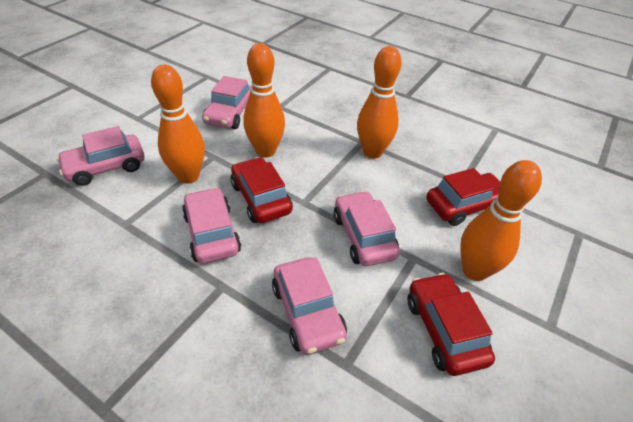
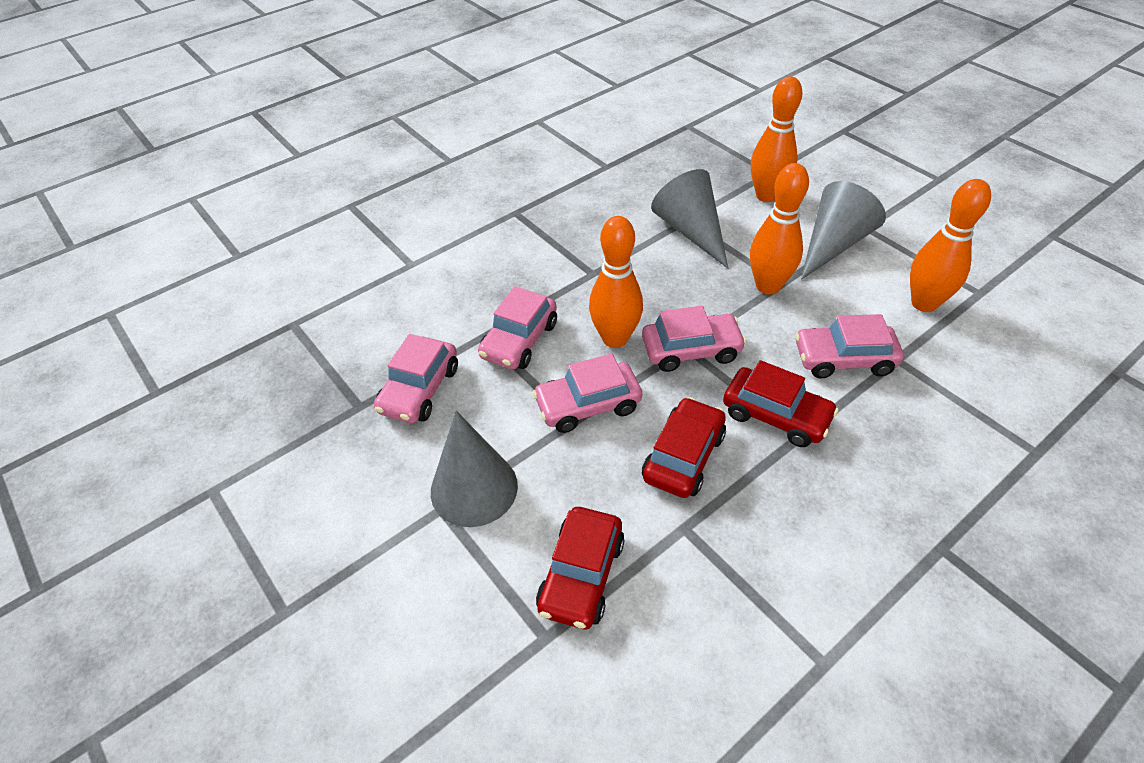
grey cone: none = 0 -> [431,411,518,527] [651,169,728,269] [801,181,886,280] = 3

